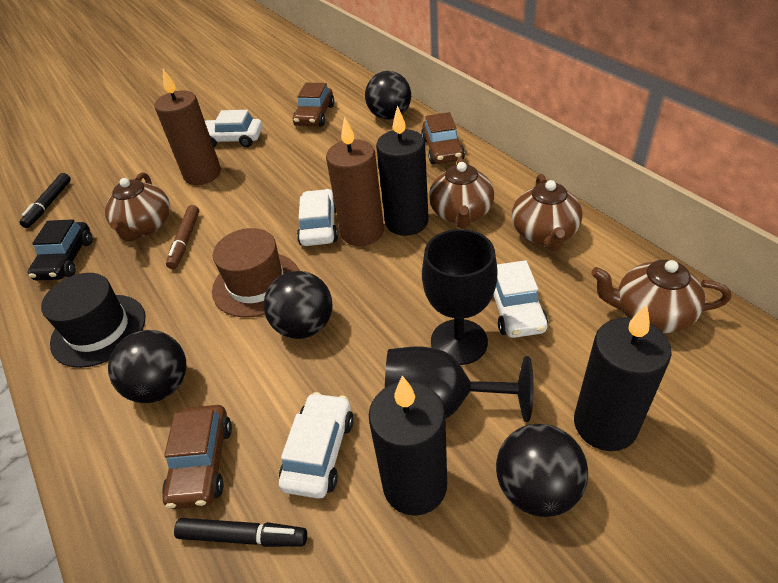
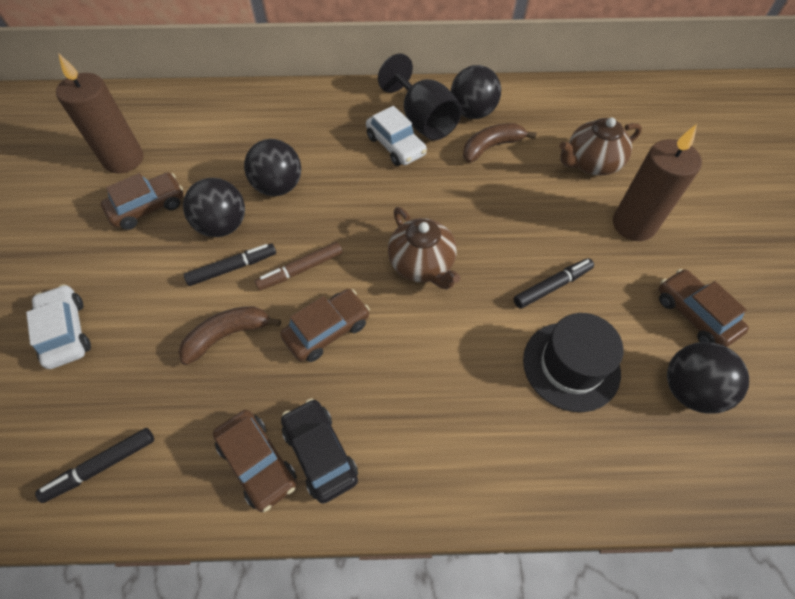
black candle: [369,376,447,516] [376,105,429,236] [574,304,672,451] = 3 -> none = 0
black goblet: [385,346,534,422] [422,229,497,365] = 2 -> [378,54,462,140] = 1
black marker: [19,173,71,228] [174,518,307,547] = 2 -> [35,428,154,503] [184,244,276,286] [514,258,594,308] = 3
brown banana: none = 0 -> [179,306,281,365] [463,123,536,163] = 2
brown car: [162,405,232,509] [293,83,335,126] [421,112,465,164] = 3 -> [101,172,183,230] [213,410,297,512] [280,289,370,362] [659,269,749,347] = 4
brown hat: [212,228,299,318] = 1 -> none = 0
brown teapot: [105,172,170,242] [429,157,494,229] [512,174,583,251] [591,260,731,333] = 4 -> [388,207,460,289] [559,118,642,175] = 2
white car: [205,110,263,147] [279,392,354,499] [297,189,338,246] [493,260,548,338] = 4 -> [26,284,91,369] [366,106,427,166] = 2

